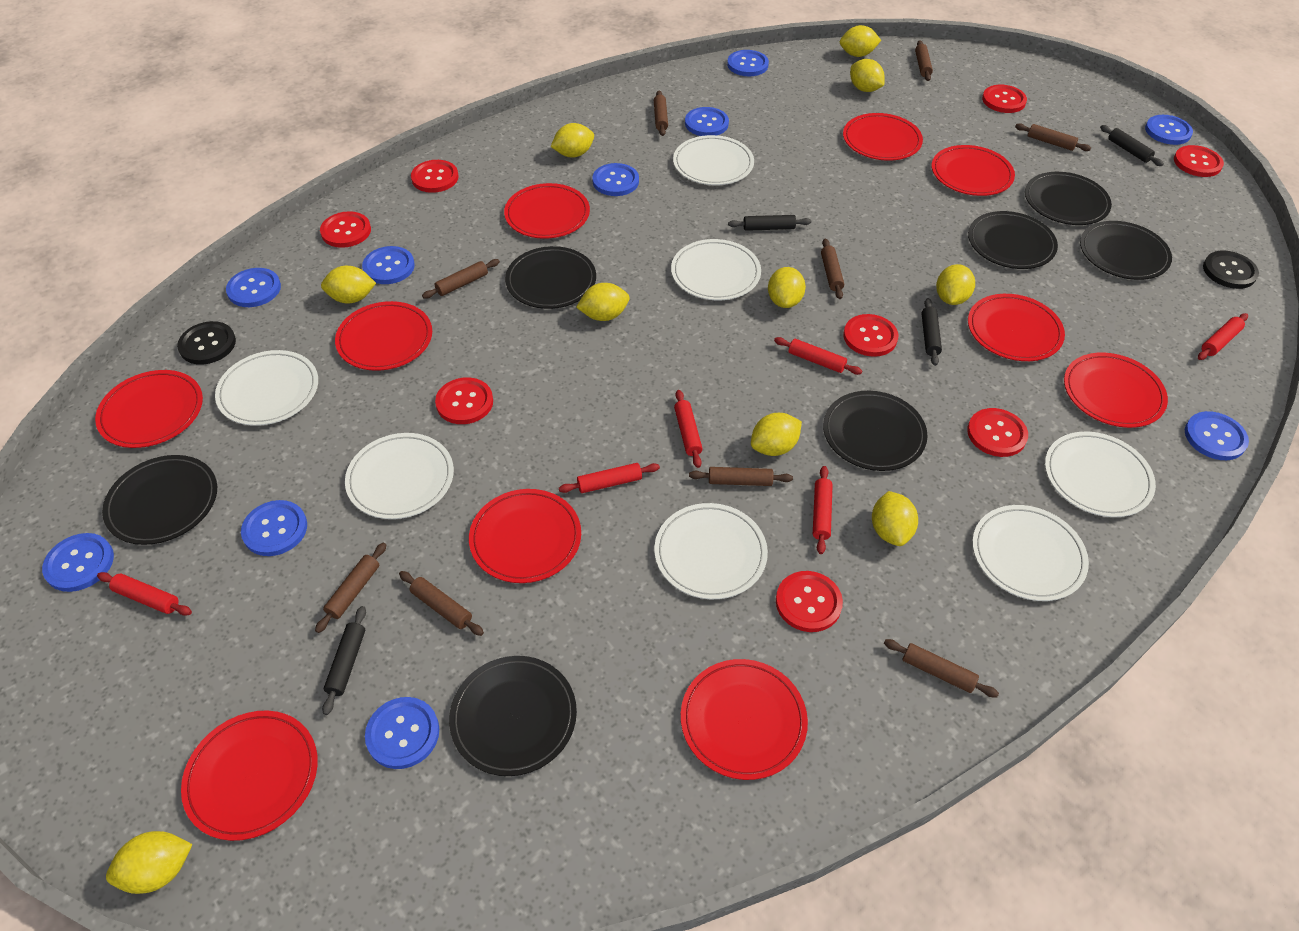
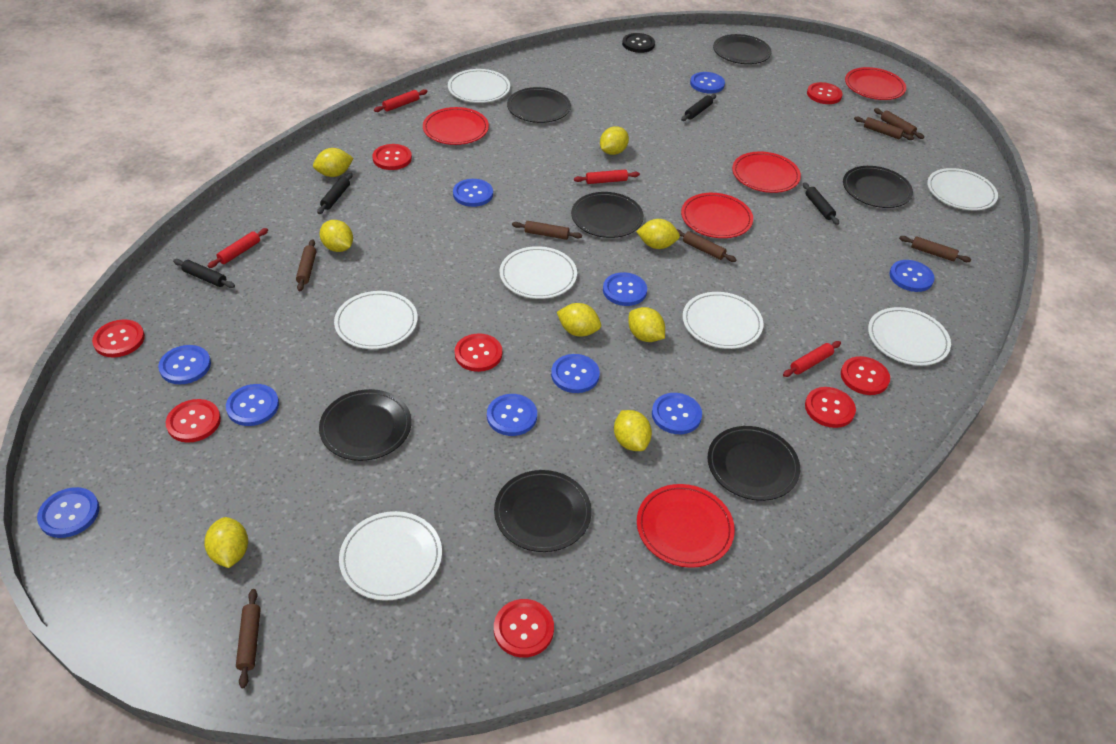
black button: [177,321,236,365] [1203,251,1259,289] = 2 -> [622,33,655,53] = 1
brown rolling pin: [315,543,386,633] [399,571,484,636] [422,259,500,299] [654,90,668,136] [689,467,793,486] [821,238,844,299] [884,639,999,697] [915,40,933,81] [1015,124,1091,151] = 9 -> [236,589,261,688] [296,239,316,291] [512,221,582,240] [677,229,737,262] [854,117,914,140] [874,108,924,139] [899,236,971,262] = 7
red plate: [95,370,203,448] [181,711,318,841] [335,301,432,371] [469,489,581,583] [504,183,590,239] [681,659,808,780] [843,113,923,161] [932,145,1015,196] [968,294,1065,361] [1064,353,1168,428] = 10 -> [423,107,489,145] [637,484,735,568] [681,193,753,238] [732,152,801,193] [845,67,906,100] = 5
red rolling pin: [97,572,192,616] [559,463,660,493] [674,390,702,468] [774,337,862,375] [813,466,833,554] [1198,313,1248,360] = 6 -> [208,228,268,268] [374,89,427,112] [574,169,640,184] [783,341,841,377] = 4
yellow lemon: [106,831,193,894] [321,266,376,303] [550,123,594,158] [576,283,630,321] [751,413,802,456] [768,267,806,308] [840,25,881,57] [850,59,884,92] [872,491,918,546] [936,264,975,305] = 10 -> [204,517,248,568] [313,148,353,177] [320,220,353,252] [557,303,601,337] [600,126,629,155] [614,410,652,451] [628,307,665,342] [636,219,680,249] = 8

